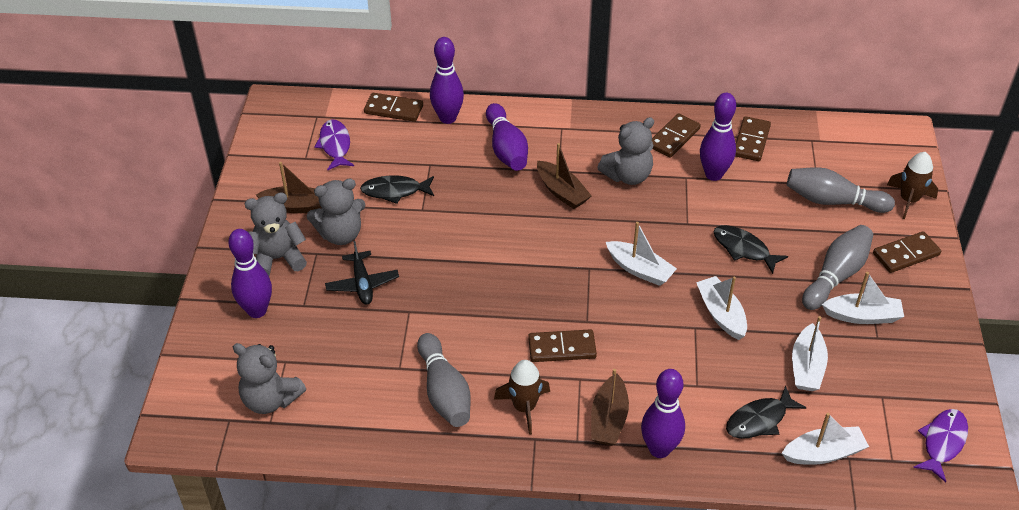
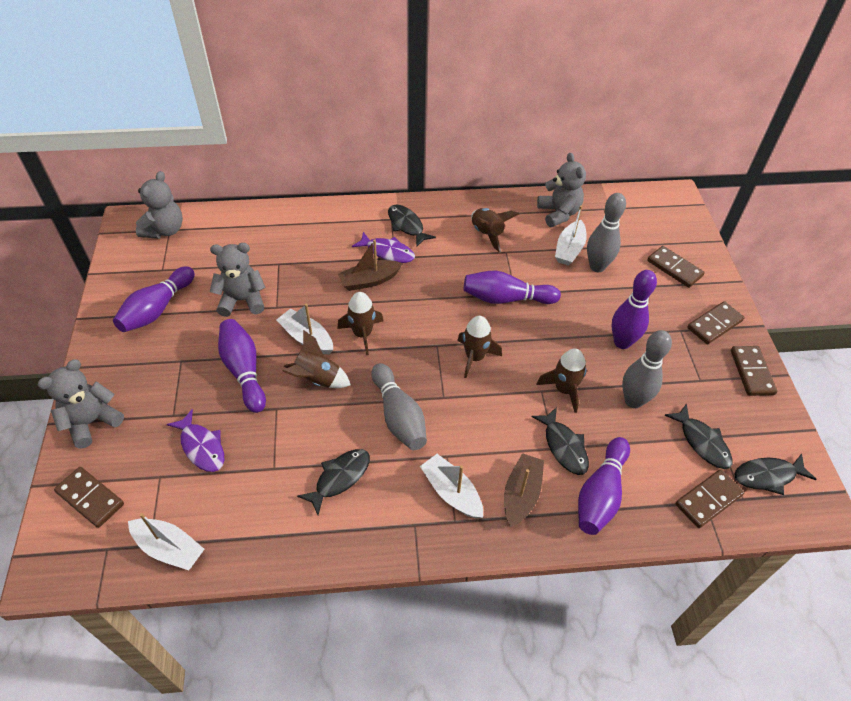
black fish: [360,175,434,204] [714,225,788,274] [726,385,806,439] = 3 -> [297,449,370,515] [388,205,436,247] [532,407,589,475] [664,404,733,469] [734,454,817,495] = 5
black plane: [325,241,399,305] = 1 -> none = 0
brown boat: [256,162,322,213] [537,143,592,209] [591,369,629,446] = 3 -> [338,239,403,291] [504,453,544,527] = 2
brown rocket: [494,360,550,435] [887,152,938,219] = 2 -> [282,330,351,388] [337,292,383,355] [457,316,502,378] [471,208,519,253] [536,349,587,413] = 5
white boat: [606,222,677,286] [696,276,747,340] [782,413,869,465] [792,316,828,391] [822,272,904,324] = 5 -> [128,513,204,570] [276,304,333,354] [420,454,483,518] [555,206,587,266] = 4

